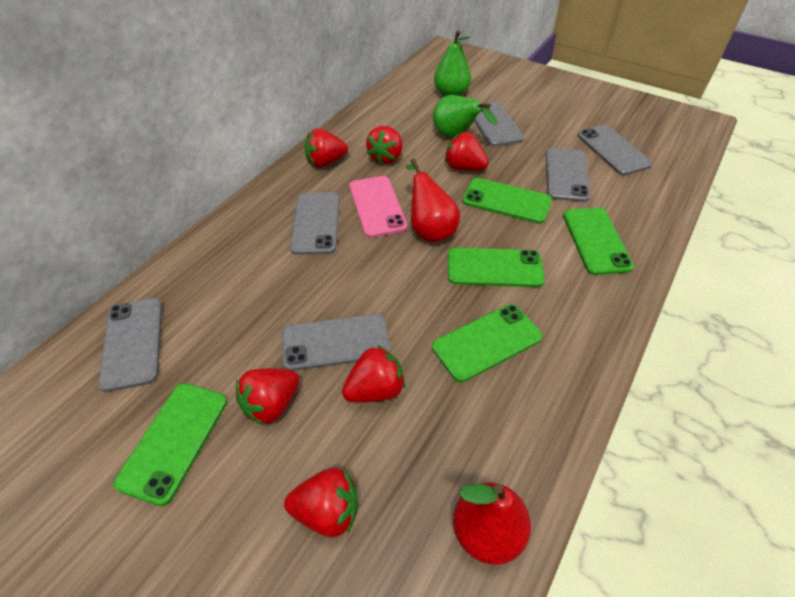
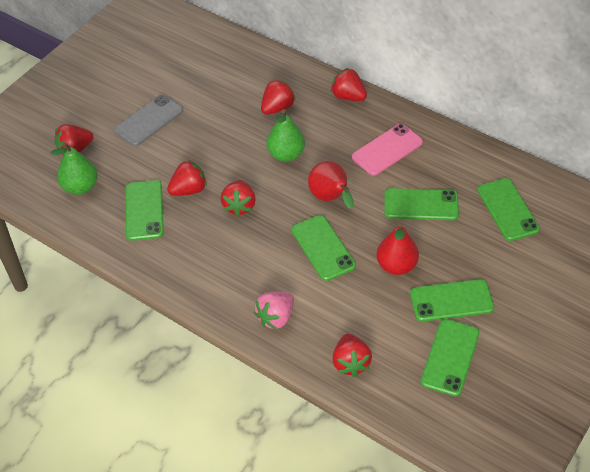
green phone: [113,383,227,506] [432,304,543,382] [448,248,545,287] [462,178,552,224] [563,208,634,275] = 5 -> [125,180,164,241] [291,215,356,281] [384,188,459,220] [410,279,494,322] [421,319,479,397] [477,178,540,241] = 6
grey phone: [98,298,162,392] [282,314,390,371] [290,192,339,255] [474,101,524,147] [546,148,590,202] [578,125,652,175] = 6 -> [114,95,183,146] = 1
pink strawberry: none = 0 -> [254,292,294,329] = 1

